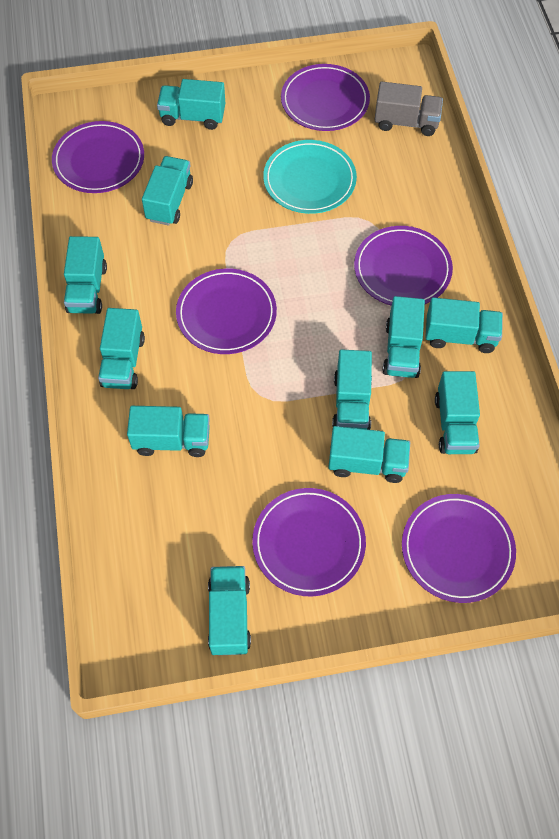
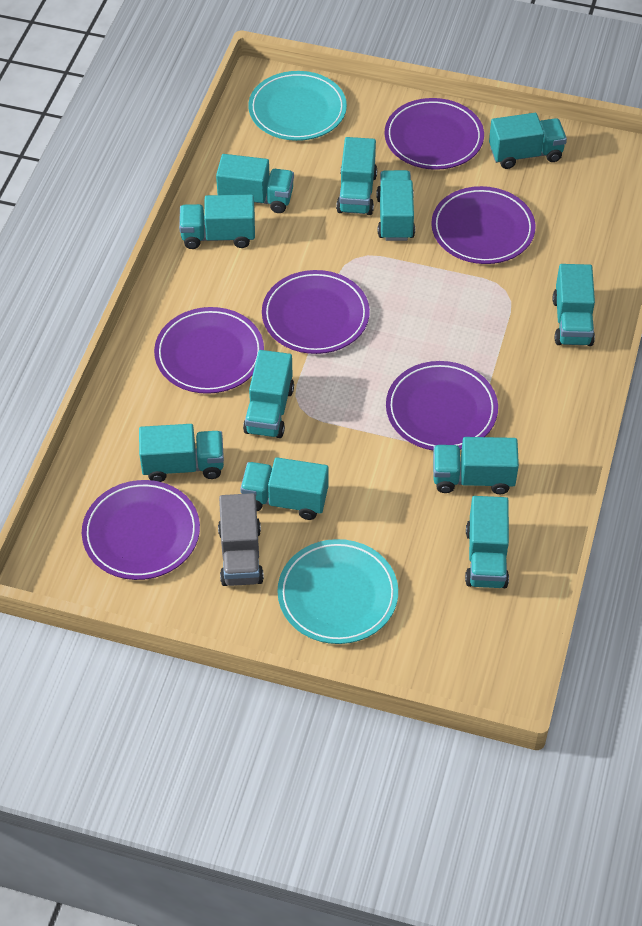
turquoise plate: [263,140,357,214] = 1 -> [248,71,347,141] [277,539,398,644] = 2

